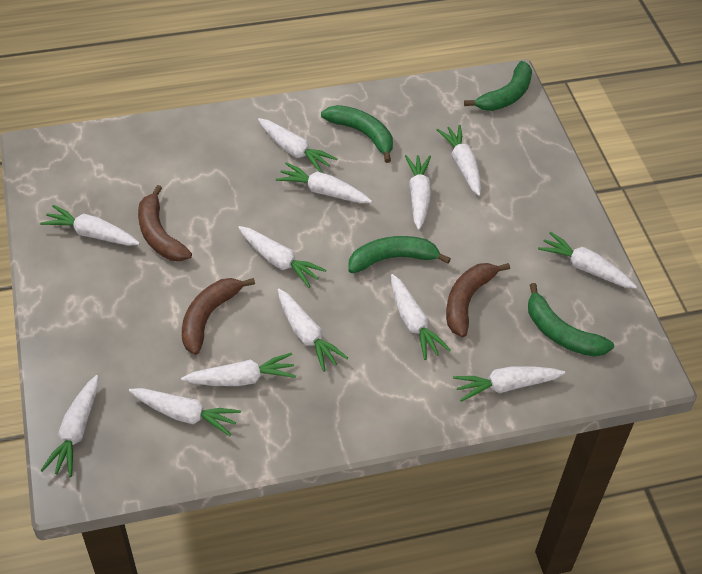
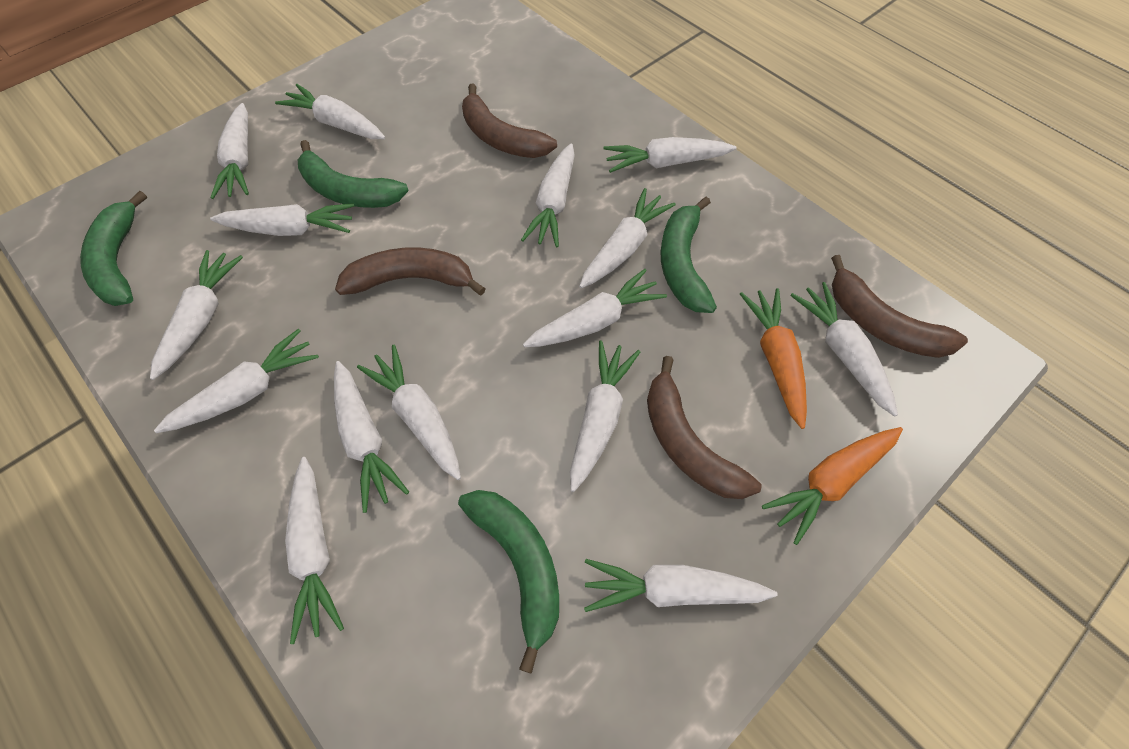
brown banana: [138,185,192,261] [182,278,255,355] [446,263,510,337] = 3 -> [335,247,486,295] [462,84,557,158] [647,356,761,499] [831,255,968,358] = 4
orange carrot: none = 0 -> [740,288,807,429] [762,427,903,545] = 2
white carrot: [40,205,140,246] [41,375,98,477] [129,388,241,436] [181,353,296,386] [238,226,326,288] [258,118,338,173] [276,162,372,203] [278,289,348,372] [391,274,451,360] [405,155,431,230] [437,125,481,196] [453,367,565,402] [538,231,637,289] = 13 -> [150,250,243,380] [154,329,319,433] [210,103,249,199] [210,203,354,236] [275,84,385,139] [285,457,344,644] [334,361,409,513] [357,345,461,480] [521,143,575,247] [523,269,667,347] [570,340,640,492] [579,188,676,288] [584,559,778,612] [604,137,736,173] [790,282,898,417] = 15

